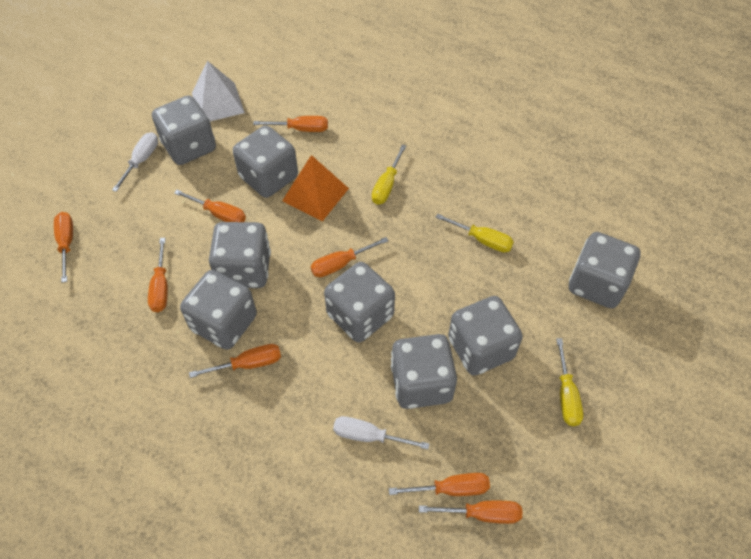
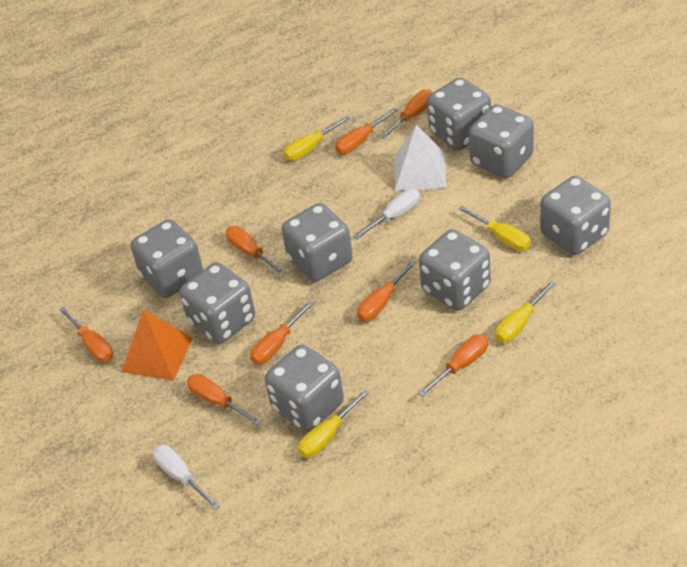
yellow screwdriver: [372,145,406,205] [435,214,514,252] [556,338,583,426] = 3 -> [283,116,350,161] [298,389,369,458] [458,206,531,251] [495,280,556,343] = 4

